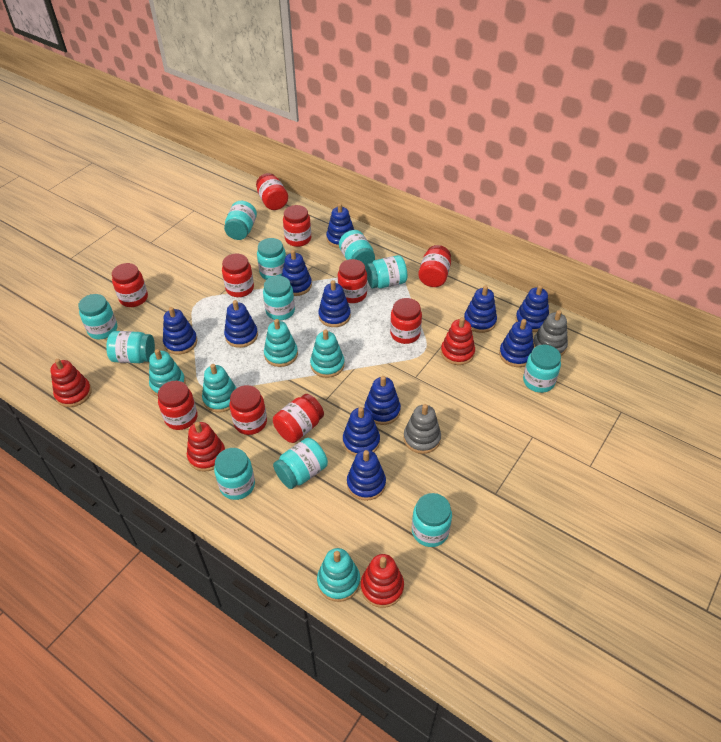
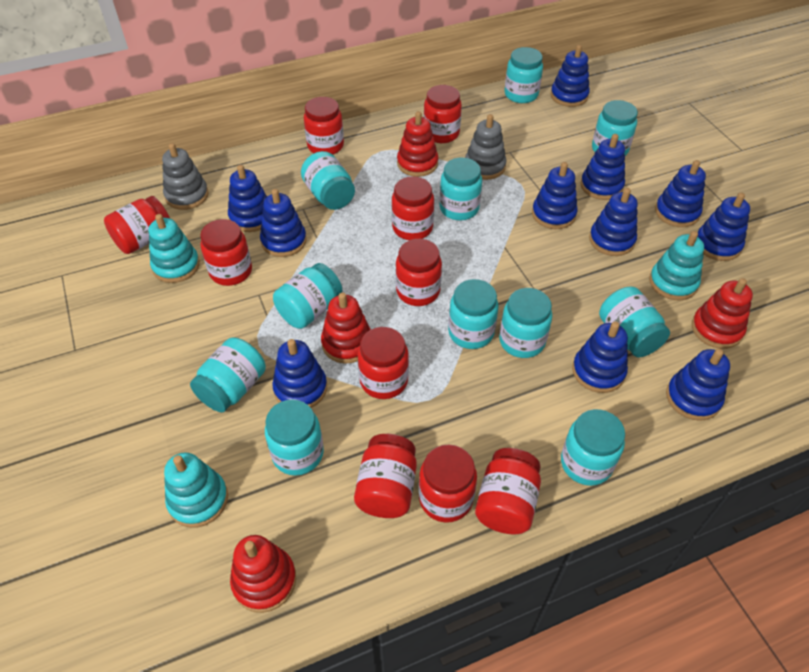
turquoise stacking toy: [149,349,186,396] [202,364,236,413] [264,319,298,367] [310,329,345,378] [317,548,360,602] = 5 -> [149,214,200,283] [164,452,228,528] [649,231,704,300] = 3

